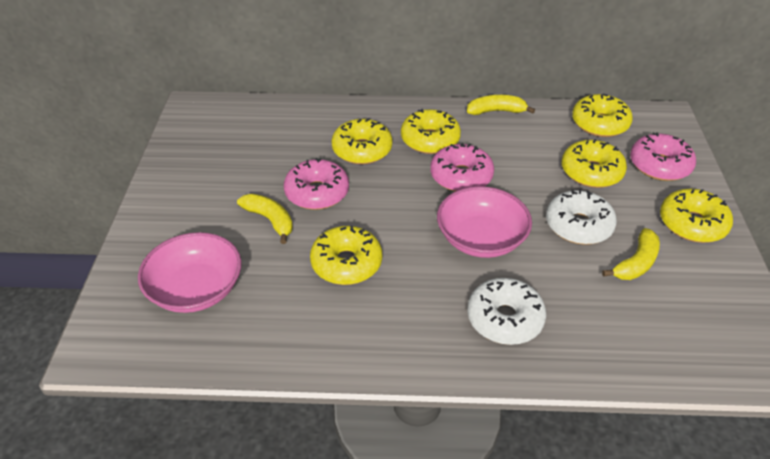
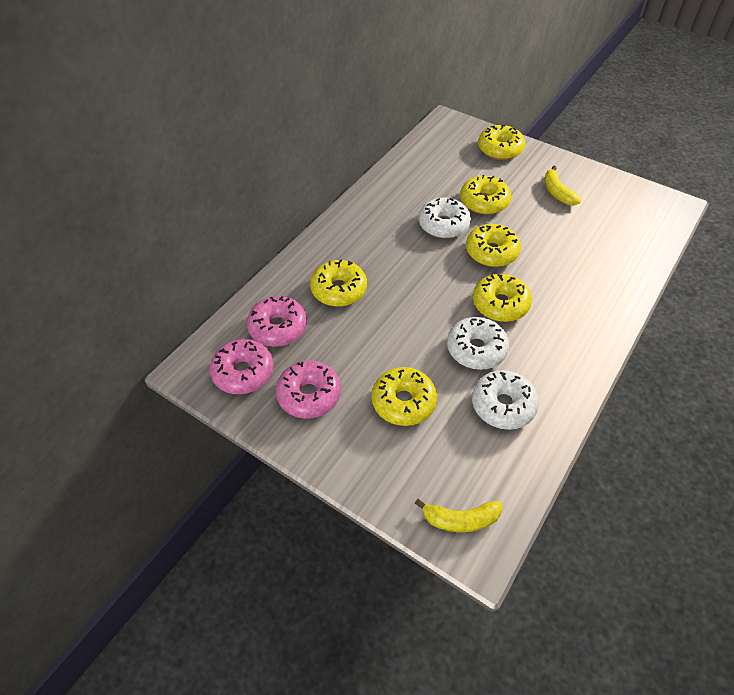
pink bowl: [138,232,242,313] [437,186,532,258] = 2 -> none = 0
white donut: [467,278,546,345] [546,189,617,245] = 2 -> [419,198,471,238] [447,317,509,370] [472,370,539,430] = 3
yellow banana: [237,194,293,244] [467,95,535,115] [602,228,660,280] = 3 -> [415,499,502,532] [544,166,581,205] = 2

